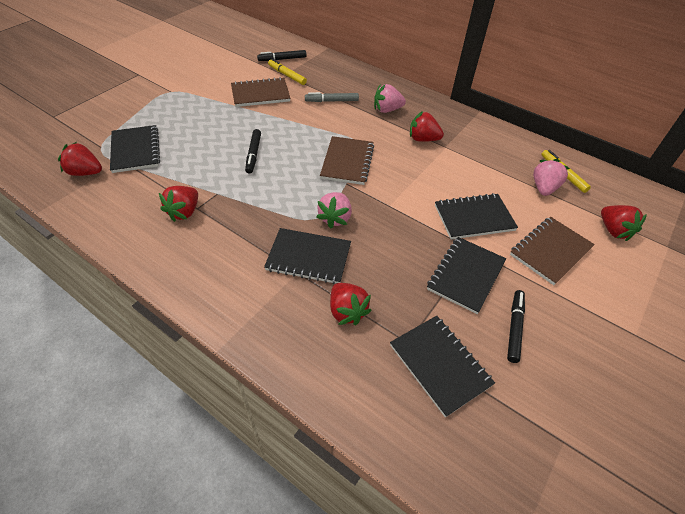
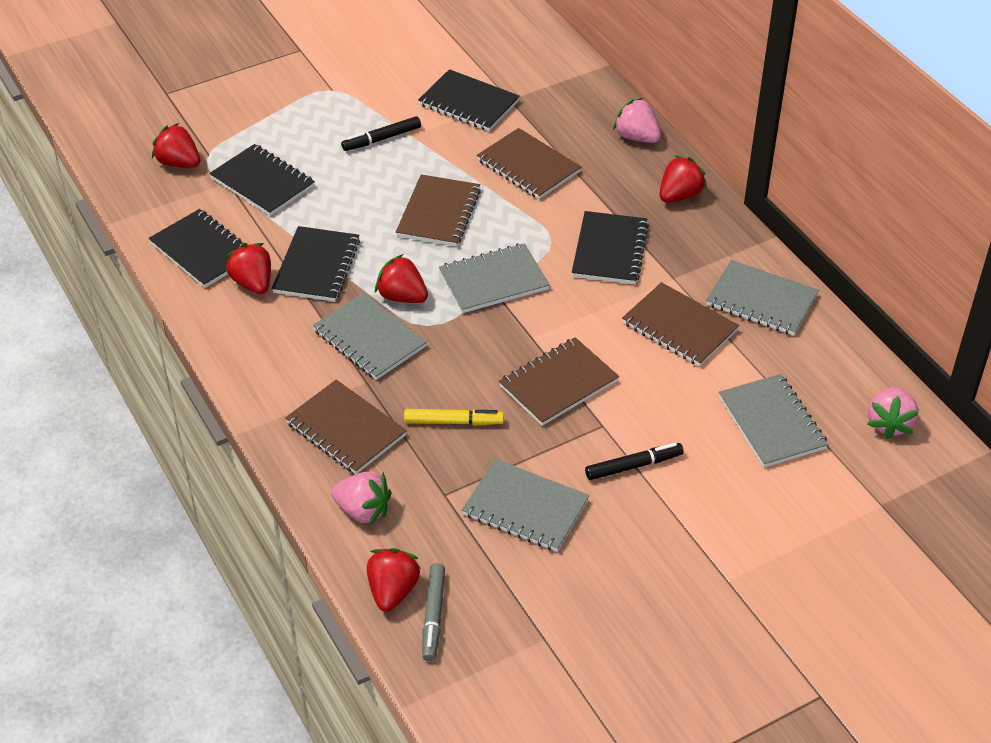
black marker: [245,129,261,174] [257,50,307,61] [507,290,525,363] = 3 -> [341,116,421,151] [585,443,684,480] = 2
brown notebook: [231,77,291,107] [320,136,374,185] [510,217,595,285] = 3 -> [285,380,407,474] [396,174,481,247] [477,128,581,199] [499,337,619,426] [622,282,739,367] = 5
grey notebook: none = 0 -> [313,293,427,380] [439,243,550,313] [462,459,589,552] [706,260,819,335] [719,374,828,467] = 5
yellow marker: [268,59,307,85] [541,150,591,193] = 2 -> [404,409,504,425] = 1

